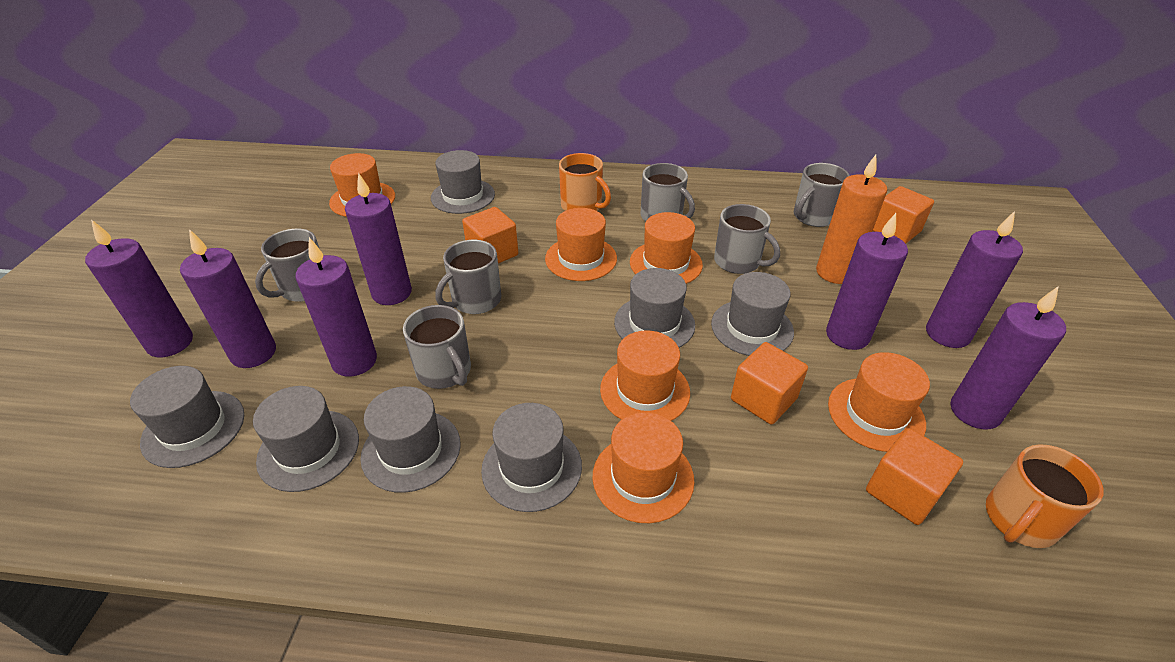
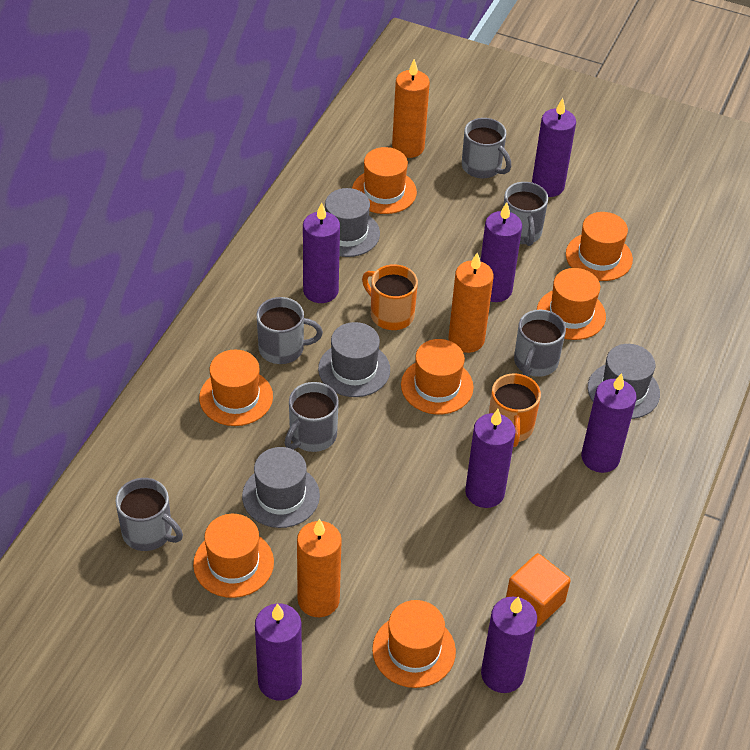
grey hat: [130,366,244,468] [253,386,359,492] [360,386,461,493] [431,150,495,214] [481,403,582,512] [614,268,695,347] [711,272,794,356] = 7 -> [242,447,320,528] [318,322,390,397] [325,188,380,257] [588,344,660,419] = 4
orange candle: [816,155,887,284] = 1 -> [297,519,342,617] [392,59,430,158] [449,253,494,353] = 3
orange cube: [462,207,518,263] [731,342,808,425] [866,428,963,525] [873,186,934,244] = 4 -> [506,553,571,627] = 1
orange hat: [329,153,395,217] [545,208,617,281] [593,412,694,523] [600,330,690,421] [630,212,703,284] [828,352,930,452] = 6 -> [193,514,274,598] [199,350,273,426] [352,147,417,214] [372,600,456,688] [401,339,474,415] [537,268,606,340] [566,212,633,281] = 7

